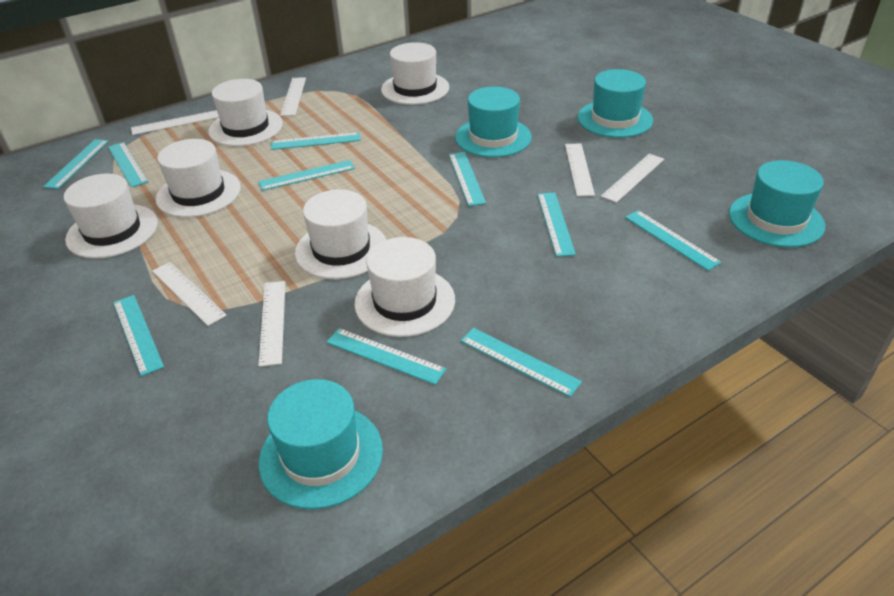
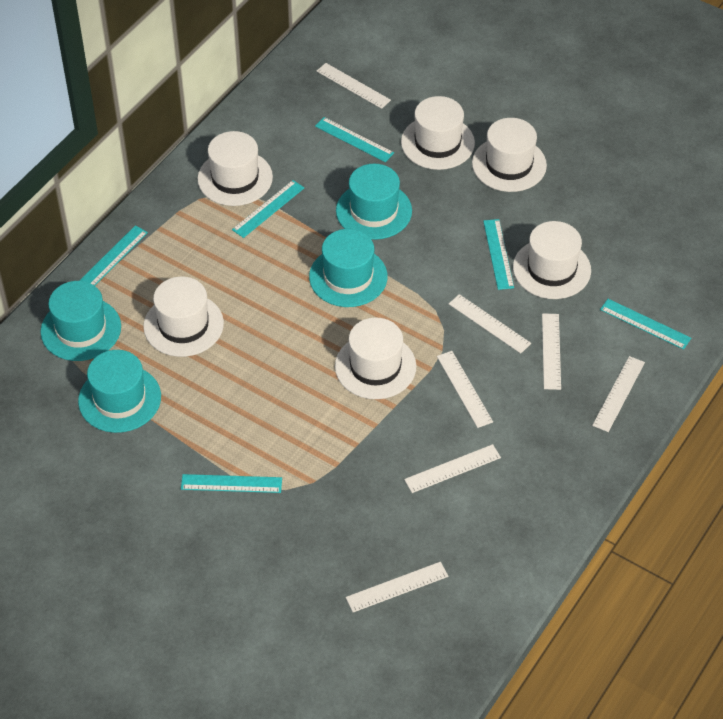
turquoise ruler: [43,139,109,189] [108,142,148,188] [113,295,164,376] [258,160,355,191] [271,132,361,150] [327,328,446,385] [449,152,486,206] [461,328,582,397] [537,193,576,257] [625,210,722,271] = 10 -> [79,225,148,286] [181,474,282,493] [232,180,304,238] [315,117,394,162] [483,219,514,290] [600,299,691,350] = 6
white ruler: [131,110,219,135] [152,262,227,326] [258,281,285,367] [280,77,306,116] [565,143,595,196] [601,154,664,203] = 6 -> [317,63,391,109] [346,562,448,612] [404,444,501,493] [437,351,493,428] [449,294,531,353] [542,313,561,390] [592,356,645,432] = 7

